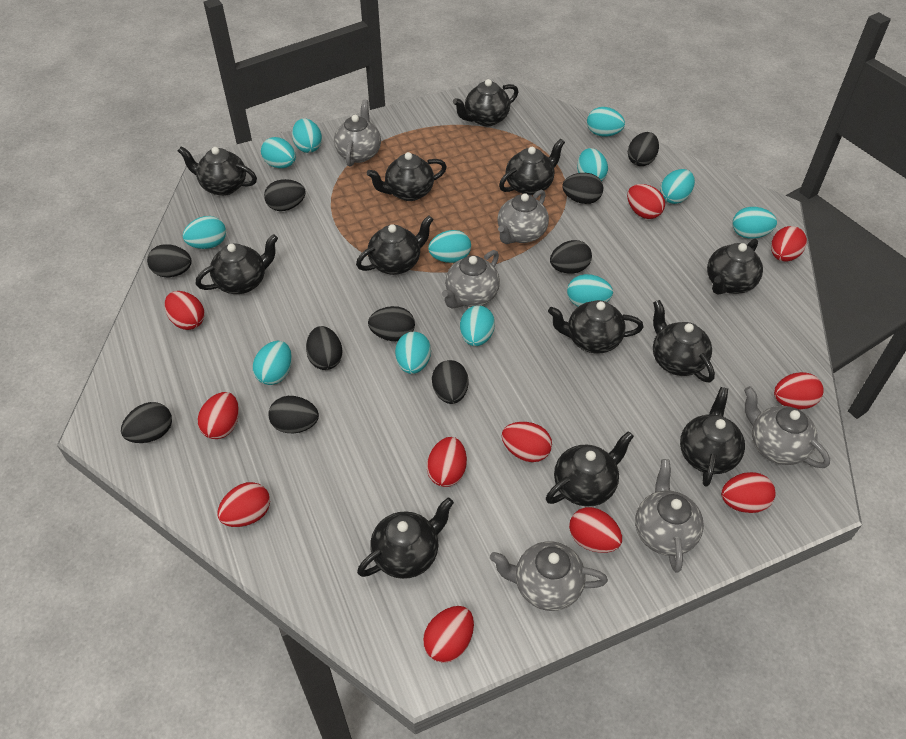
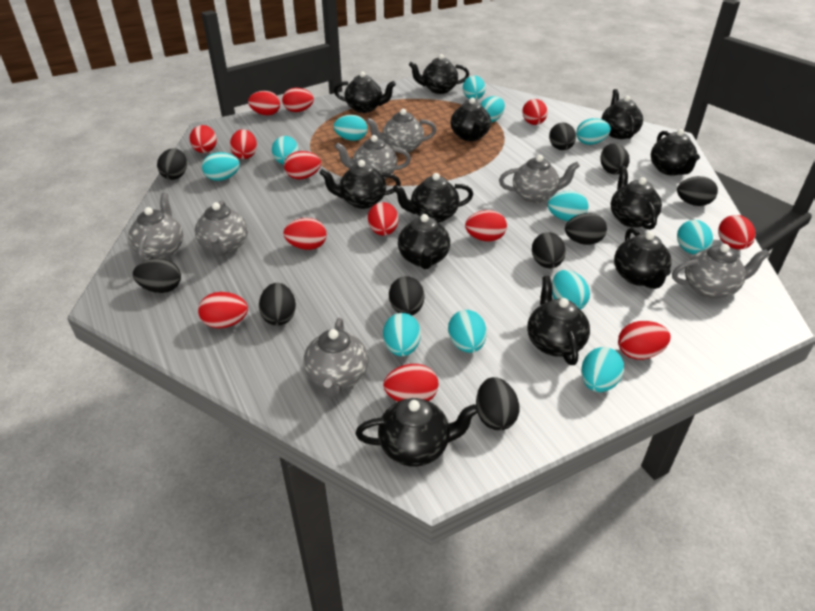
grey teapot: [334,100,381,167] [442,250,500,309] [490,541,608,611] [498,190,549,244] [635,459,704,573] [744,386,830,468] = 6 -> [128,193,183,262] [195,200,248,256] [304,318,368,398] [335,135,411,179] [366,109,436,153] [499,155,580,203] [672,244,770,299] = 7
red egg: [165,291,205,330] [198,392,239,439] [218,482,270,527] [423,606,474,663] [427,437,467,487] [502,422,552,462] [569,507,622,553] [627,184,665,219] [721,472,775,513] [771,226,807,262] [774,372,824,410] = 11 -> [190,125,217,153] [198,292,248,328] [230,129,257,159] [248,91,280,115] [282,88,314,112] [283,218,327,250] [284,151,321,179] [368,202,399,236] [383,364,438,402] [465,210,507,241] [522,99,547,125] [618,321,671,360] [718,215,755,250] = 13

